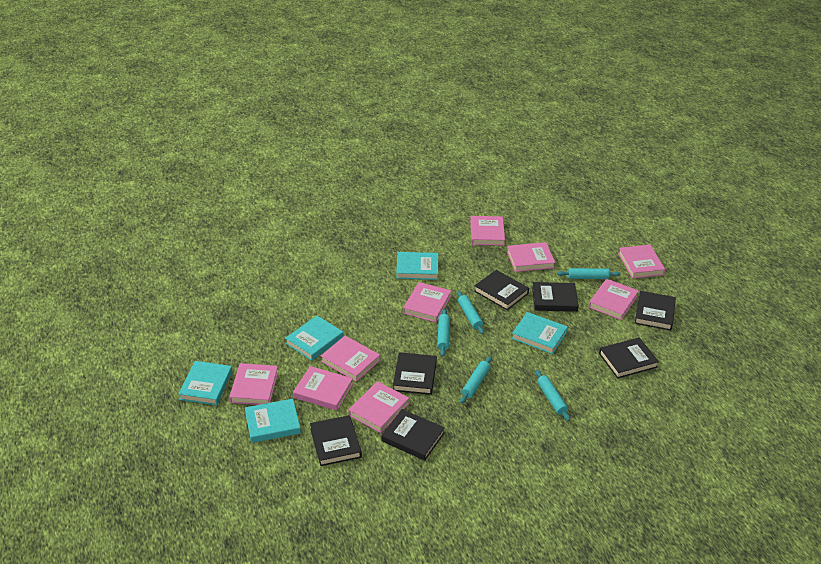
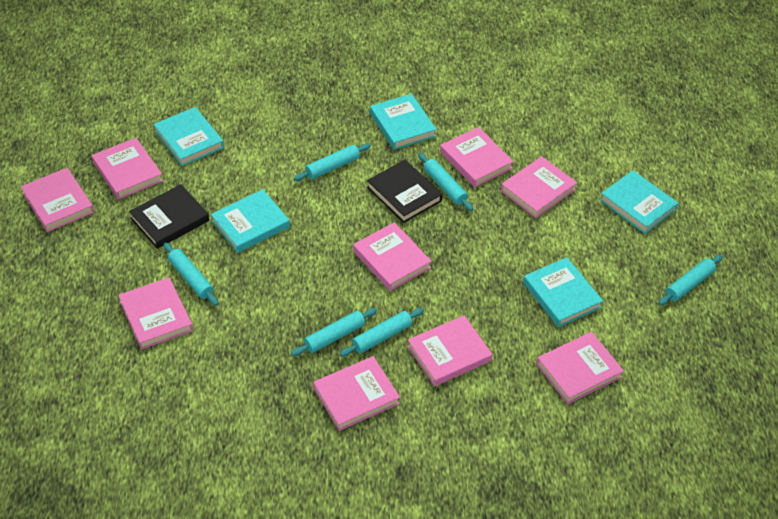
black book: [310,415,362,466] [381,409,445,461] [393,352,437,395] [474,270,529,310] [532,282,579,312] [599,337,659,379] [635,291,676,331] = 7 -> [129,184,209,249] [367,160,442,223] = 2
turquoise rolling pin: [437,309,450,356] [457,291,484,334] [460,356,492,403] [535,370,570,421] [557,268,620,279] = 5 -> [164,242,218,306] [291,308,377,356] [294,143,371,181] [340,308,423,357] [419,153,473,211] [659,255,723,305] = 6

